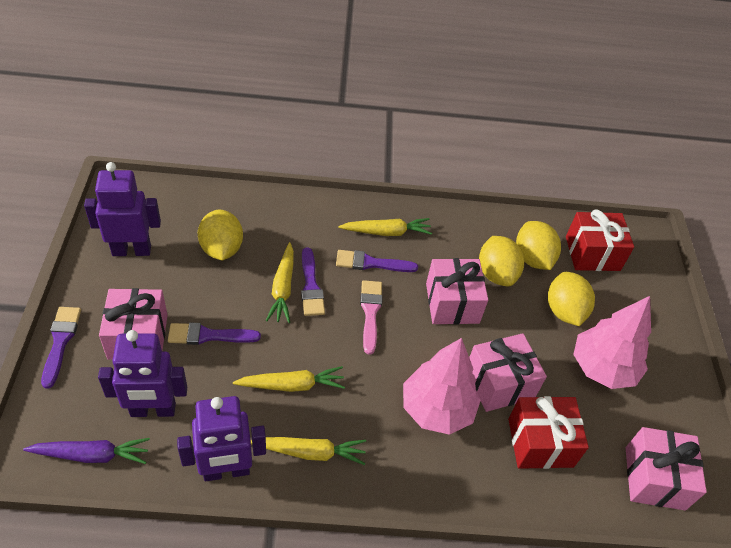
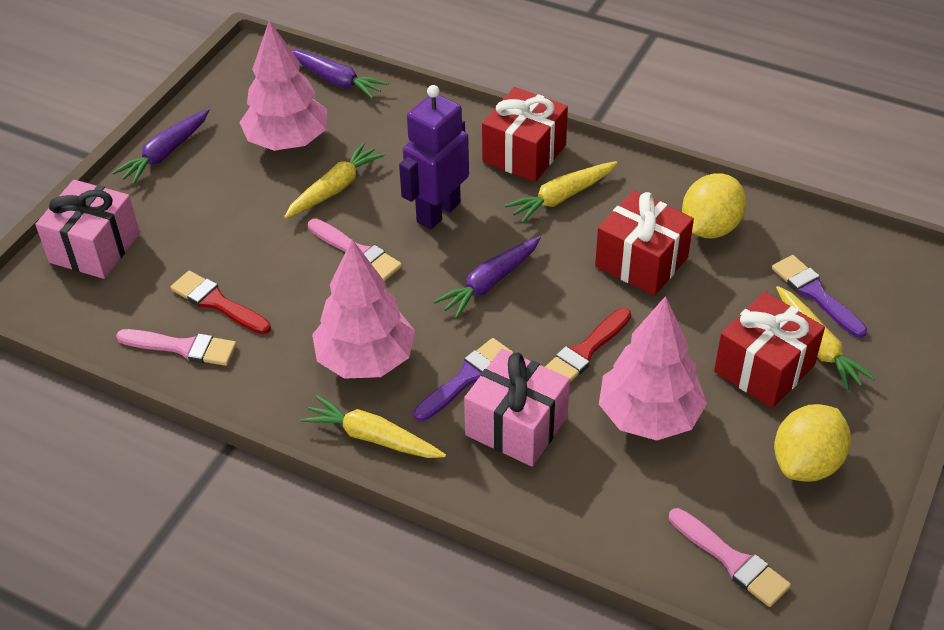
pink brush: [360,280,382,355] = 1 -> [116,329,237,366] [308,219,402,281] [669,508,791,607] = 3
pink gift: [99,288,168,360] [426,258,488,325] [469,333,547,412] [626,427,707,510] = 4 -> [35,180,140,279] [464,349,570,467] = 2
pink tree: [403,338,481,435] [573,296,651,389] = 2 -> [239,20,327,151] [312,239,415,379] [599,296,707,440] = 3
purple brush: [41,307,81,388] [168,323,261,345] [301,247,325,316] [336,250,418,272] = 4 -> [414,338,513,421] [772,255,867,338] = 2
purple carrot: [23,438,150,464] = 1 -> [112,108,210,185] [291,50,388,99] [434,236,541,319] = 3
purple robot: [84,162,161,256] [98,330,187,417] [177,396,266,481] = 3 -> [399,85,469,230] = 1
red brush: none = 0 -> [170,271,271,334] [545,308,631,382] = 2
red gift: [508,396,589,469] [566,209,634,271] = 2 -> [482,87,568,182] [595,190,694,296] [714,292,825,408] = 3
yellow lemon: [198,210,243,260] [479,236,524,286] [516,221,561,270] [548,272,595,326] = 4 -> [682,173,746,238] [774,404,851,482] = 2

